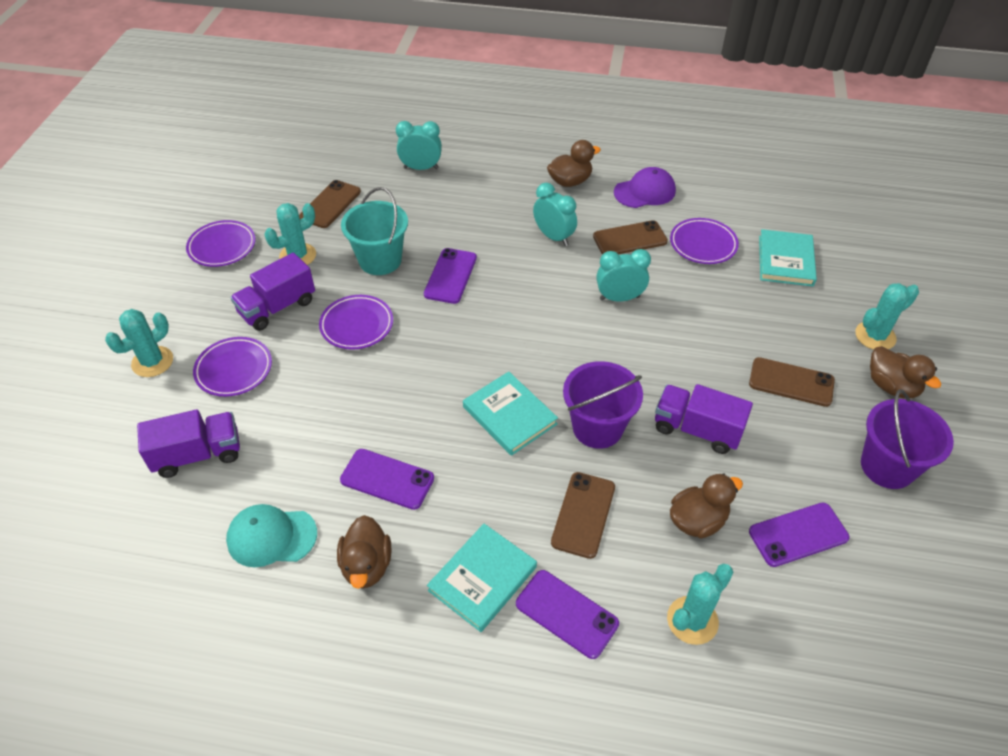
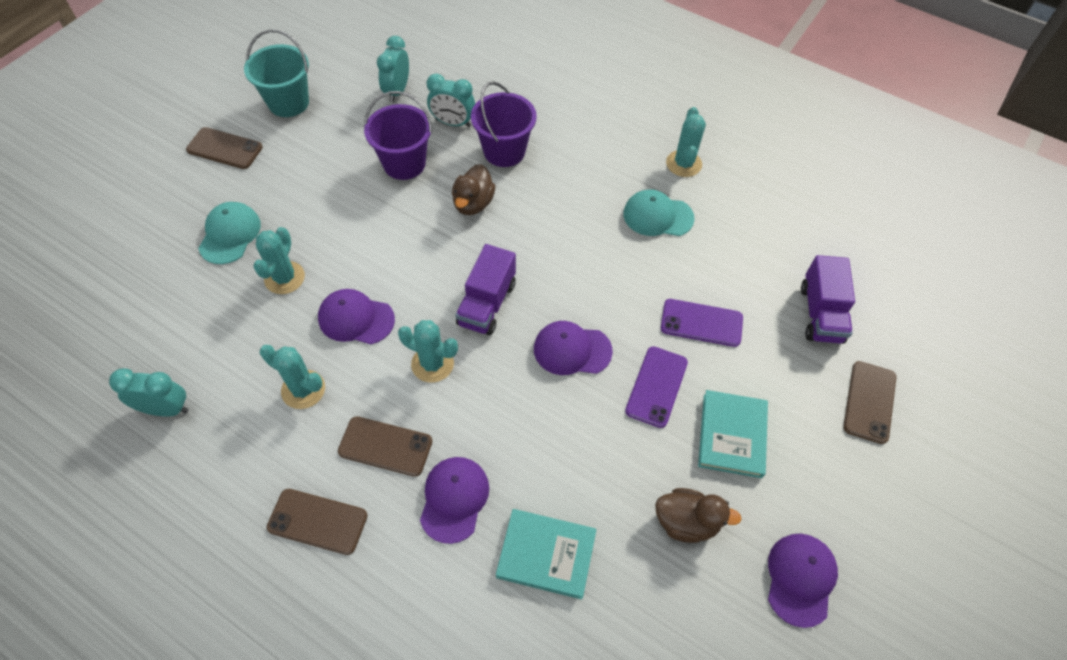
brown duck: [337,515,391,589] [547,140,601,187] [670,473,743,539] [870,346,942,398] = 4 -> [452,164,495,215] [655,488,742,543] = 2
purple cap: [614,167,676,208] = 1 -> [318,289,395,344] [420,457,489,544] [534,321,613,375] [768,533,838,628] = 4
purple phone: [340,449,434,510] [424,248,477,304] [516,570,619,659] [749,502,850,567] = 4 -> [625,346,688,428] [661,299,743,347] = 2
purple plate: [186,220,256,267] [193,337,272,397] [319,295,393,350] [670,218,739,264] = 4 -> none = 0
purple truck: [137,409,240,478] [230,253,315,331] [655,384,753,454] = 3 -> [455,244,516,335] [801,255,855,344] = 2
turquoise book: [427,524,537,632] [463,372,558,456] [759,229,817,286] = 3 -> [496,509,596,600] [698,390,768,478] = 2
turquoise cap: [226,504,317,567] = 1 -> [198,202,261,264] [623,189,695,236] = 2

